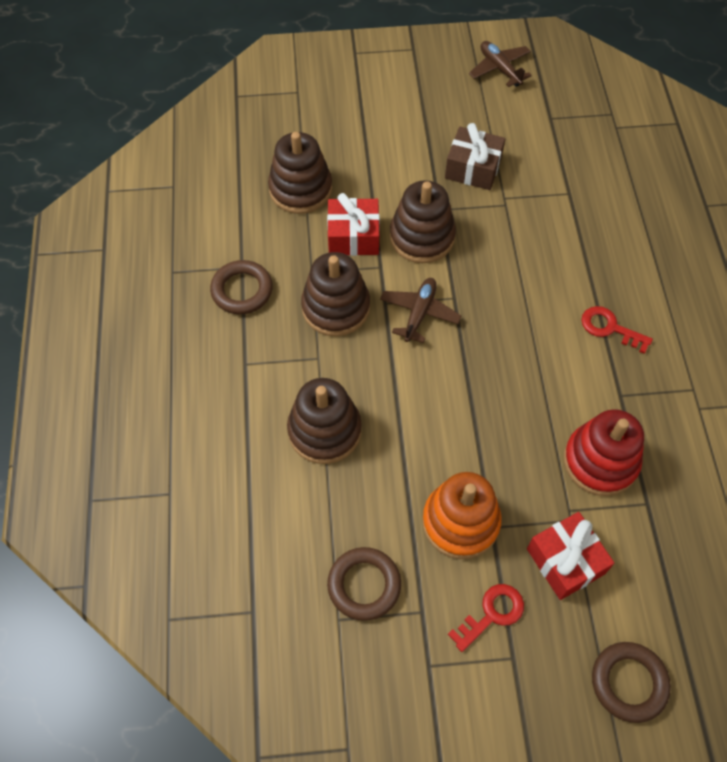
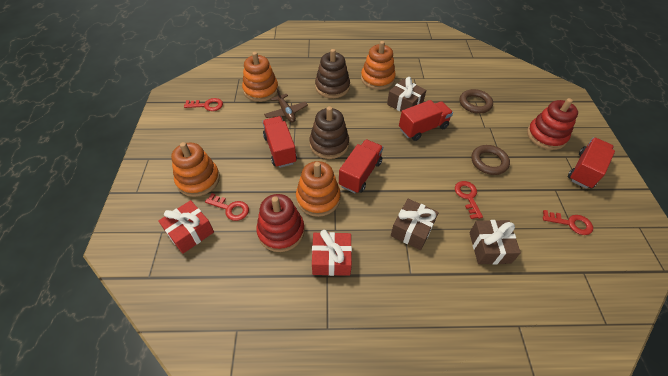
brown gift: [445,123,505,190] = 1 -> [387,77,426,112] [391,199,439,250] [469,220,521,265] = 3
brown plane: [380,278,461,343] [469,41,532,87] = 2 -> [264,88,308,122] = 1
brown ring: [210,260,273,315] [327,547,401,621] [592,642,671,723] = 3 -> [460,89,493,114] [471,145,510,175] = 2
brown stacking toy: [268,132,332,214] [287,378,362,464] [301,252,370,336] [390,180,456,263] = 4 -> [309,106,349,159] [315,49,350,98] = 2
orange stacking toy: [422,472,502,559] = 1 -> [171,142,220,197] [242,52,279,102] [296,161,341,217] [361,41,396,90] = 4
red key: [448,584,524,652] [581,306,653,354] = 2 -> [184,98,223,111] [205,193,249,221] [455,181,483,219] [543,210,593,235] = 4
red stacking toy: [564,409,644,496] = 1 -> [256,194,305,252] [527,98,578,150] = 2
red truck: none = 0 -> [262,116,297,168] [339,139,383,193] [399,100,453,141] [568,138,615,189] = 4

